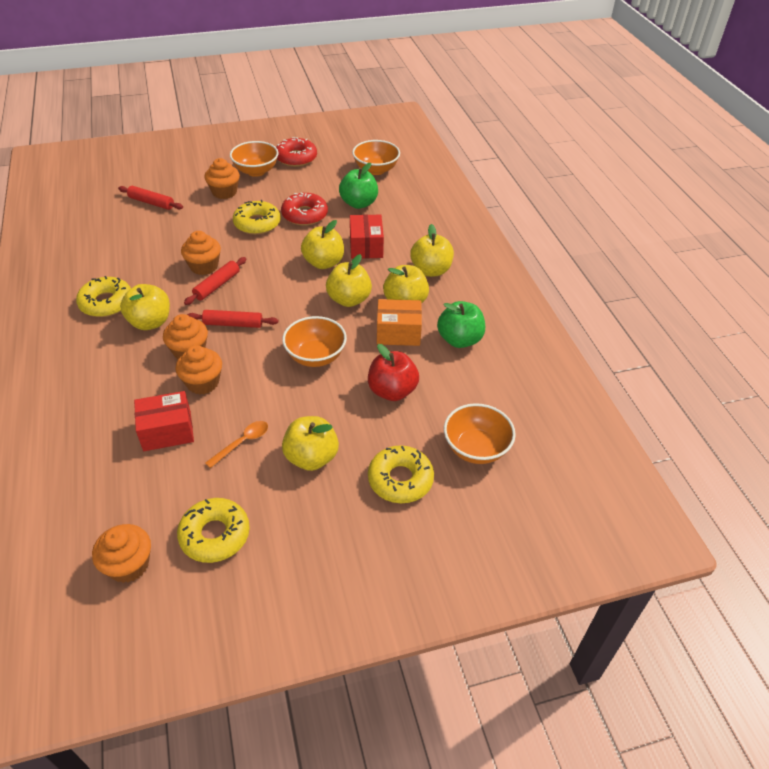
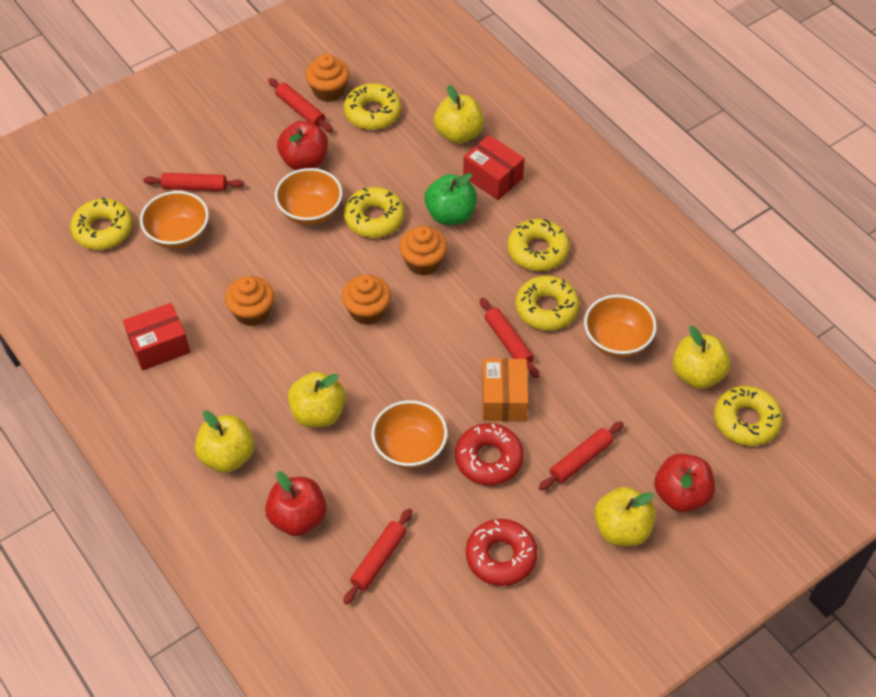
green apple: [339,163,378,209] [437,301,485,348] = 2 -> [425,173,477,225] = 1
orange cupcake: [92,524,151,583] [163,314,208,360] [175,345,222,394] [181,231,221,275] [205,158,240,199] = 5 -> [225,276,274,326] [306,54,349,102] [342,275,391,325] [399,226,447,275] = 4
orange spoon: [205,421,268,468] = 1 -> none = 0
red apple: [368,344,419,401] = 1 -> [265,471,327,536] [277,121,328,170] [654,453,715,512] = 3
red rolling pin: [118,186,183,210] [184,257,246,305] [187,310,278,328] = 3 -> [144,173,244,191] [268,78,333,132] [343,508,412,605] [480,298,539,378] [539,421,624,491] = 5
yellow apple: [120,284,170,330] [282,416,339,471] [301,220,344,269] [326,254,372,307] [383,265,429,304] [410,224,454,277] = 6 -> [195,410,255,473] [288,372,346,427] [434,85,484,144] [594,487,656,546] [673,326,730,389] = 5
yellow donut: [76,276,131,317] [177,498,250,563] [233,200,280,235] [368,445,434,503] = 4 -> [70,197,133,250] [344,83,401,130] [344,187,405,238] [507,219,570,271] [515,276,579,330] [714,386,782,446] = 6

